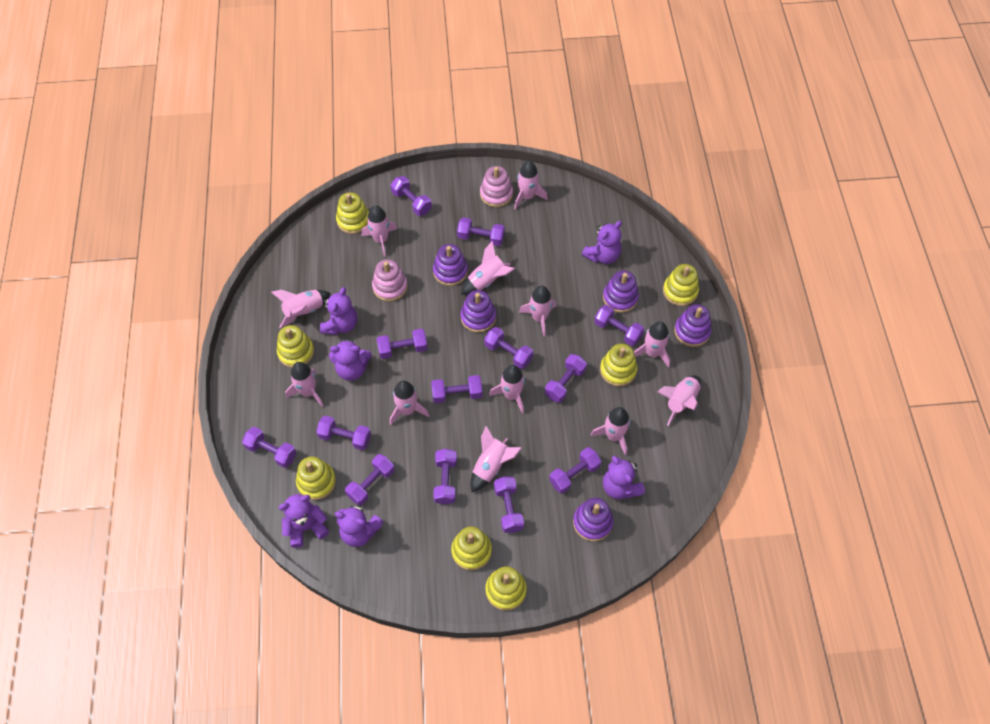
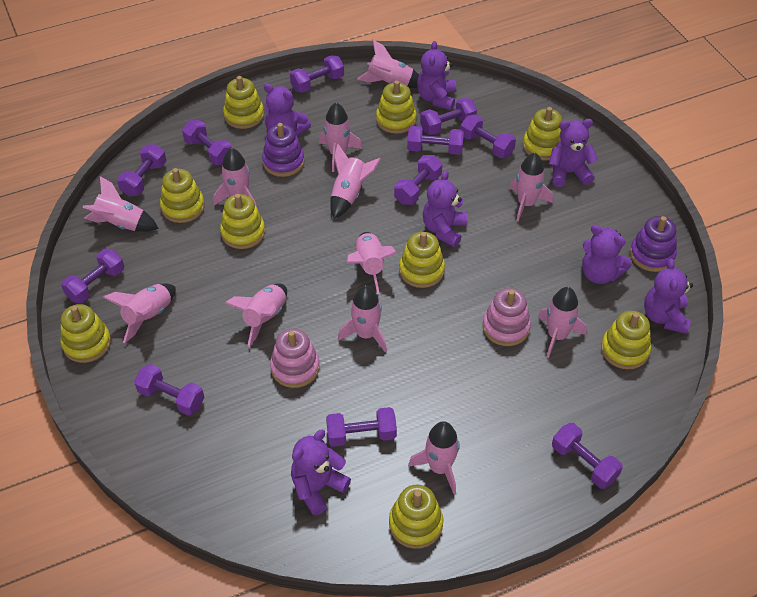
purple dumbbell: [242,427,296,468] [316,416,371,450] [345,454,395,505] [377,328,428,359] [390,176,432,216] [431,375,482,403] [433,449,457,505] [457,217,505,246] [484,327,533,369] [494,477,524,533] [545,354,587,403] [549,447,601,494] [594,305,644,346] = 13 -> [61,249,124,303] [117,144,166,196] [134,364,204,416] [182,120,232,165] [290,55,344,93] [326,407,397,447] [394,155,442,205] [407,126,464,155] [420,98,477,135] [460,115,516,158] [552,423,623,489] = 11
purple stacking toy: [433,244,468,286] [460,290,496,333] [573,498,614,542] [603,270,639,313] [674,304,711,347] = 5 -> [262,123,305,177] [630,216,677,272] = 2
purple teddy bear: [279,494,329,548] [320,287,357,335] [329,338,372,381] [335,504,383,547] [582,221,622,264] [603,456,645,499] = 6 -> [264,83,311,137] [291,430,351,515] [417,41,456,110] [423,170,468,247] [549,119,598,187] [582,225,632,284] [644,259,693,334] = 7
yellow stacking toy: [277,325,314,368] [296,456,336,500] [336,192,369,234] [451,526,492,571] [485,566,527,611] [600,344,637,387] [663,264,699,306] = 7 -> [61,304,111,363] [160,168,205,223] [220,194,265,249] [223,76,264,129] [376,81,417,134] [389,484,443,549] [399,232,445,288] [523,107,562,161] [601,311,651,369] = 9

